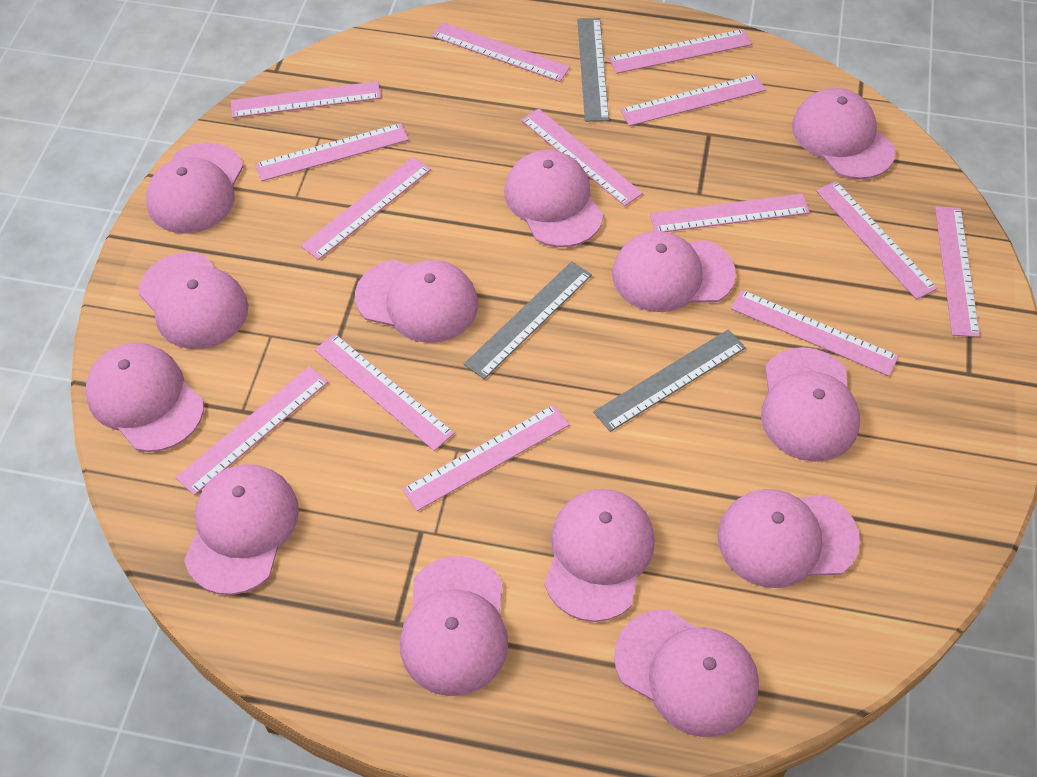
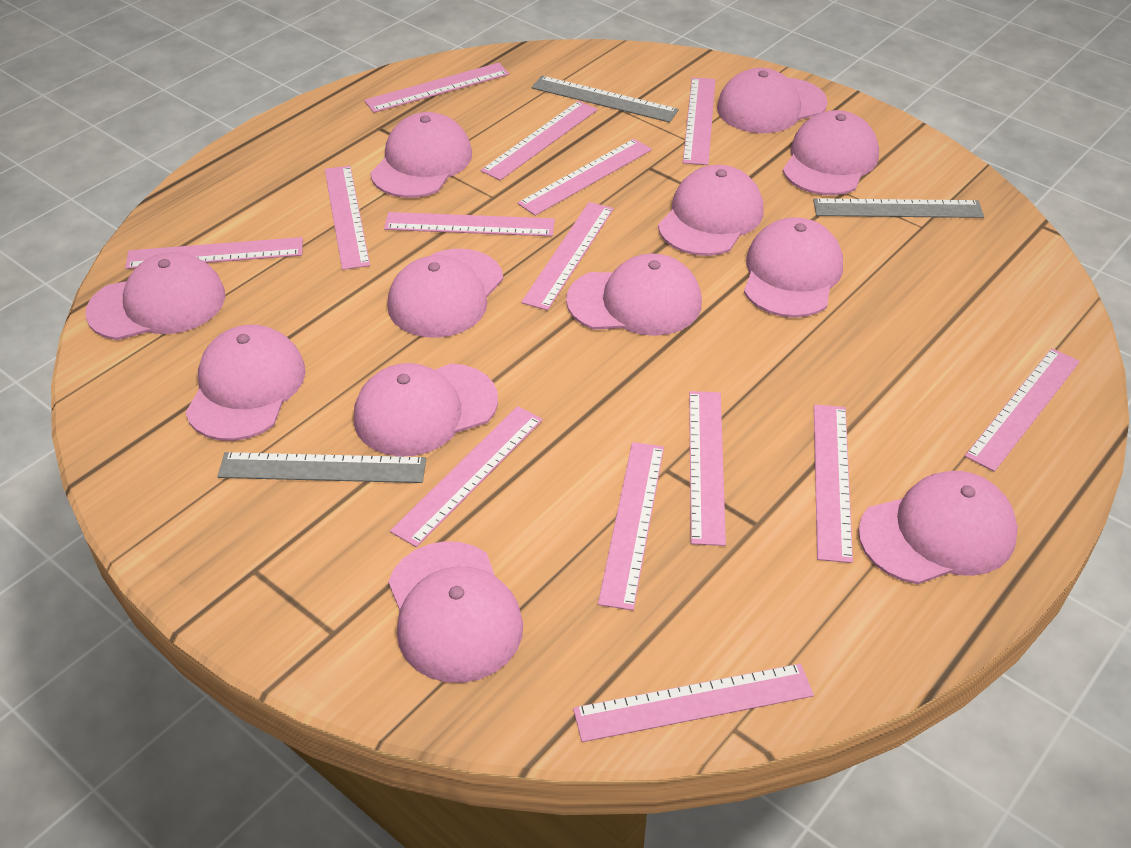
pink cap: [85,343,204,452] [138,253,248,349] [146,142,244,234] [184,464,299,595] [355,260,478,343] [400,556,508,696] [504,150,603,247] [544,489,655,622] [612,231,736,312] [614,609,759,737] [718,489,860,588] [761,347,860,462] [792,88,896,179] = 13 -> [85,252,225,340] [185,325,306,441] [354,363,498,457] [370,112,472,198] [387,249,503,338] [388,541,523,683] [566,253,702,336] [658,165,763,256] [717,68,828,133] [744,217,843,318] [783,110,879,195] [858,471,1018,584] = 12

